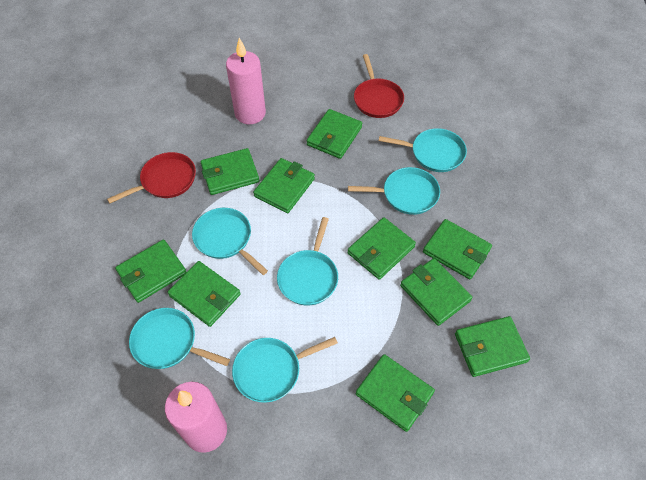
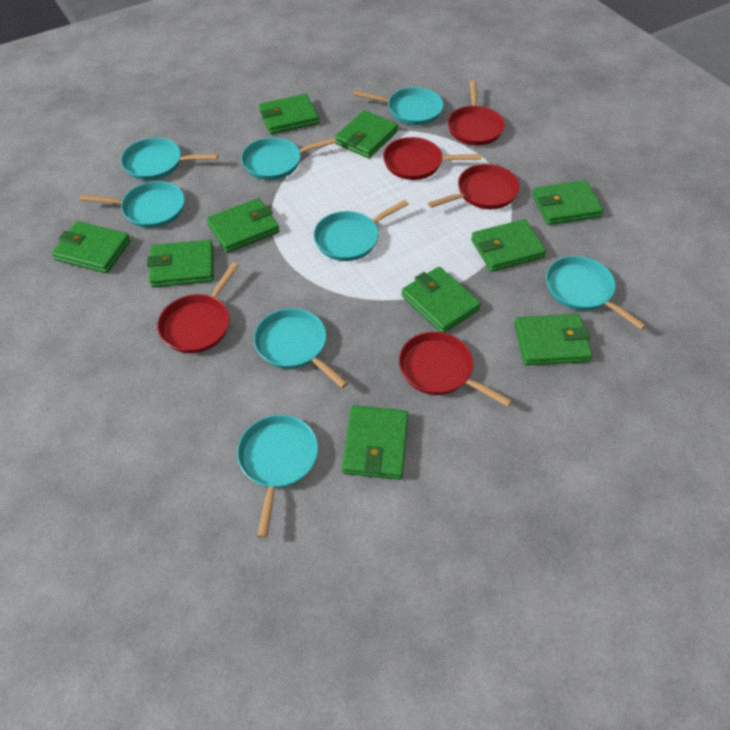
pink candle: [165,382,227,453] [226,38,266,124] = 2 -> none = 0
red pan: [107,152,196,203] [354,54,404,118] = 2 -> [157,263,239,353] [383,137,481,180] [399,332,512,407] [428,164,520,209] [448,80,505,145] = 5
turquoise pan: [129,308,230,369] [192,208,268,275] [232,337,338,403] [277,217,338,305] [348,167,440,215] [379,128,467,172] = 6 -> [80,181,185,228] [121,138,218,180] [237,415,318,538] [241,137,337,180] [254,308,348,388] [313,200,408,261] [353,87,444,125] [546,256,647,330] = 8

